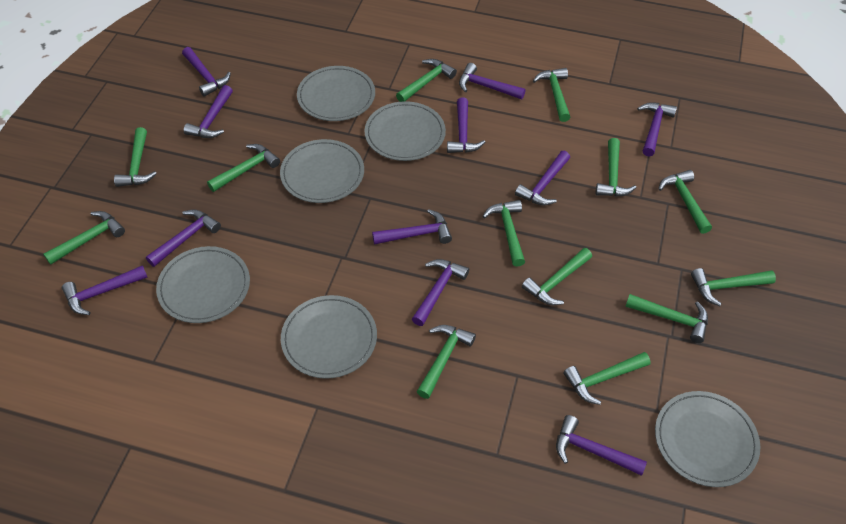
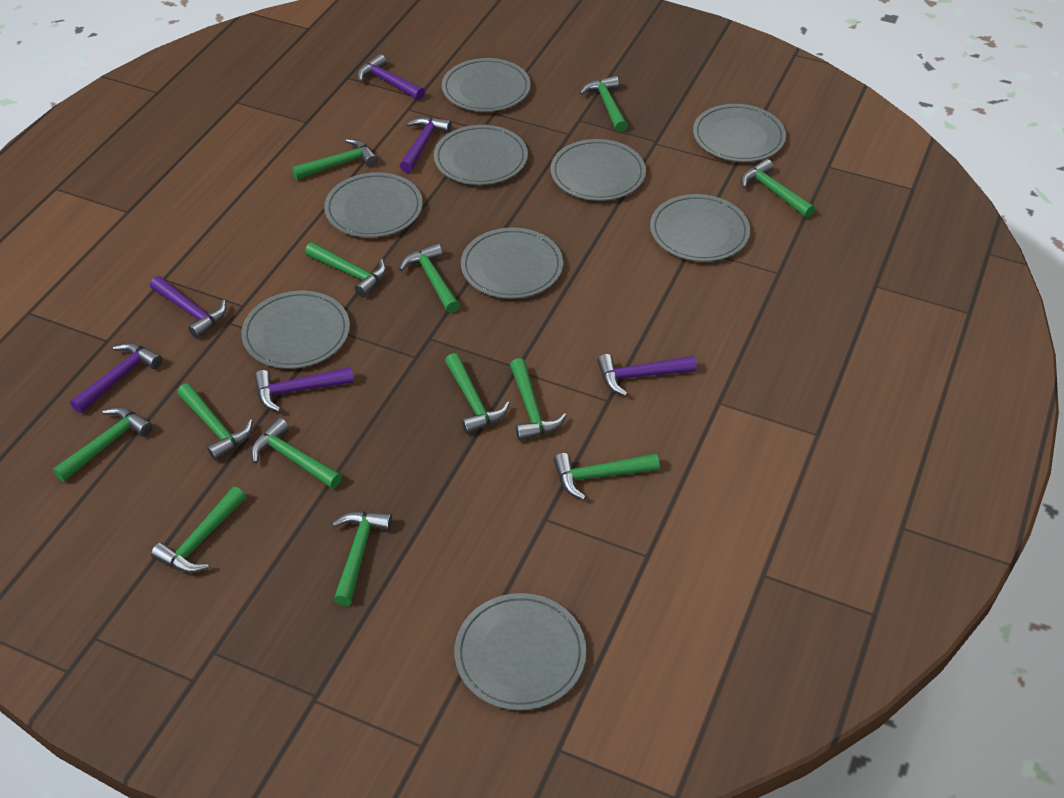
grey plate: [156,246,250,323] [280,139,364,203] [281,295,377,379] [297,66,375,121] [364,101,446,161] [655,391,760,487] = 6 -> [241,291,350,369] [324,172,423,238] [434,125,528,185] [442,58,531,112] [454,593,586,710] [461,227,563,299] [551,139,646,201] [650,194,750,262] [693,104,786,162] = 9
purple hammer: [62,265,148,315] [146,209,221,267] [182,47,231,97] [184,85,233,138] [372,209,452,245] [412,259,469,326] [447,97,485,153] [459,63,526,99] [515,151,570,206] [556,415,647,476] [637,102,677,156] = 11 -> [70,342,162,413] [150,276,226,339] [254,367,354,412] [357,54,425,100] [400,117,452,173] [597,354,697,396] = 6

